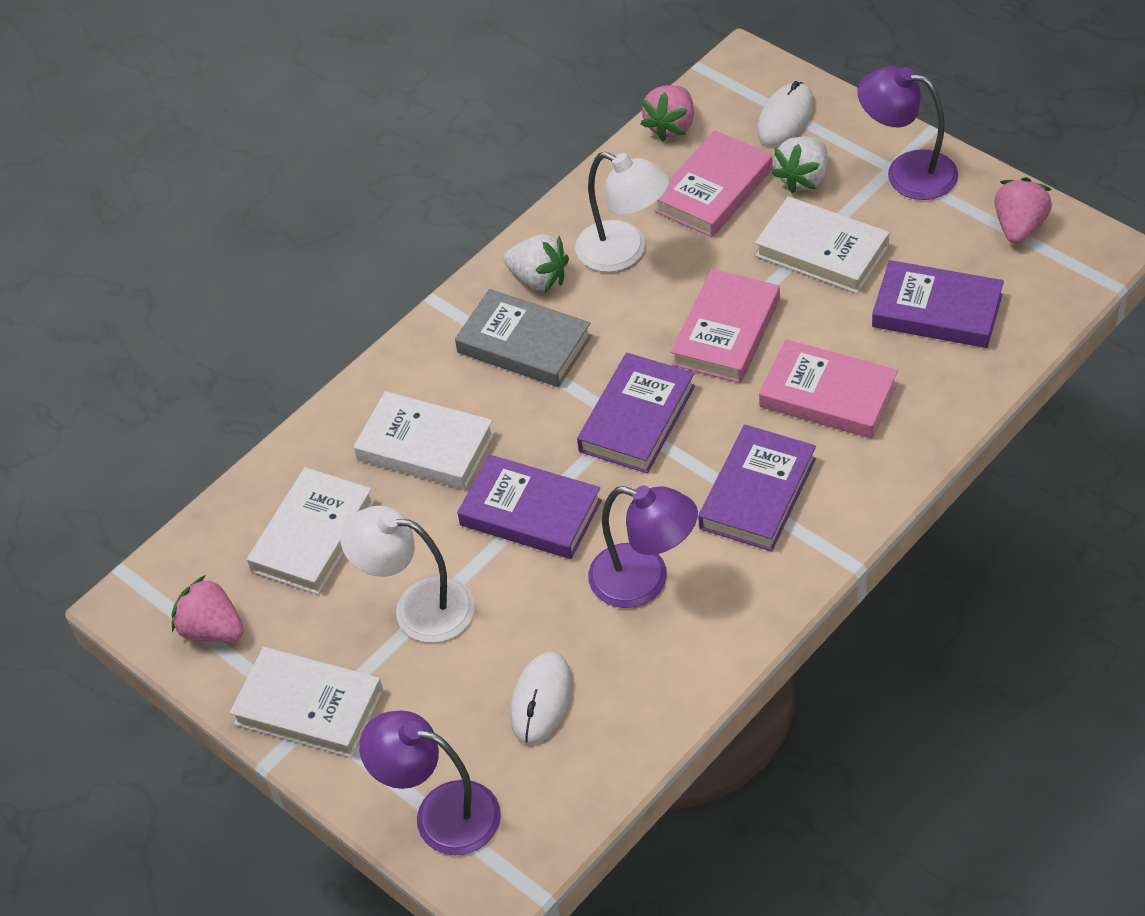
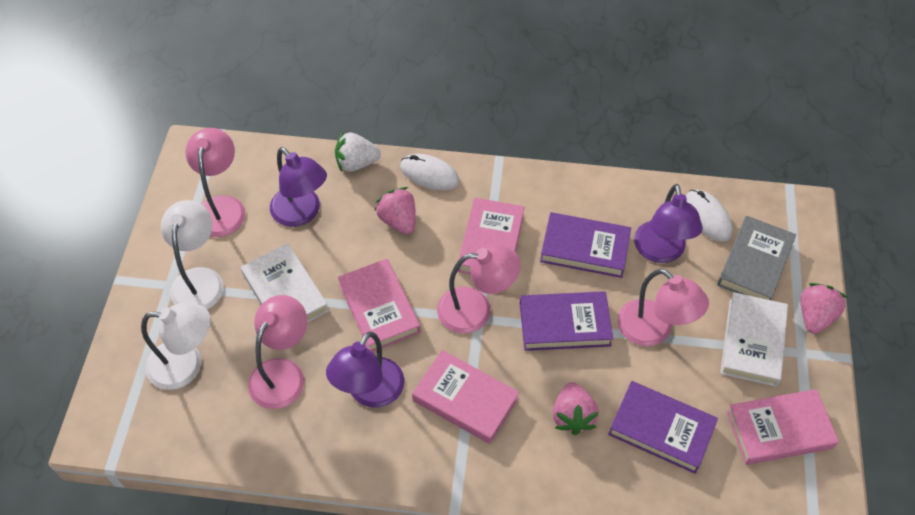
pink book: [655,130,773,237] [671,269,780,383] [759,339,898,439] = 3 -> [338,259,421,352] [412,350,519,444] [458,198,525,274] [726,389,839,465] = 4
pink lamp: none = 0 -> [185,128,245,237] [248,295,307,409] [437,244,520,333] [617,269,709,346] = 4
purple book: [457,455,602,559] [577,353,695,473] [698,425,816,551] [872,260,1004,348] = 4 -> [520,291,613,351] [540,212,631,278] [608,381,718,474] = 3
white book: [229,647,383,758] [247,467,375,595] [354,391,495,490] [755,196,889,294] = 4 -> [241,243,329,323] [720,292,788,387] = 2
white strawberry: [504,234,569,292] [772,136,828,193] = 2 -> [335,132,381,172] = 1

